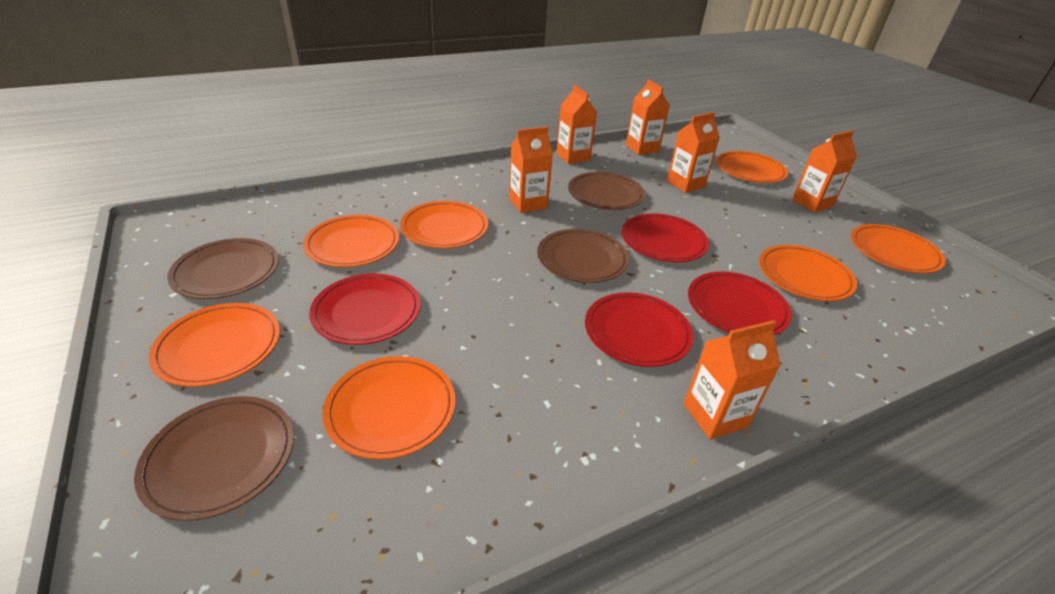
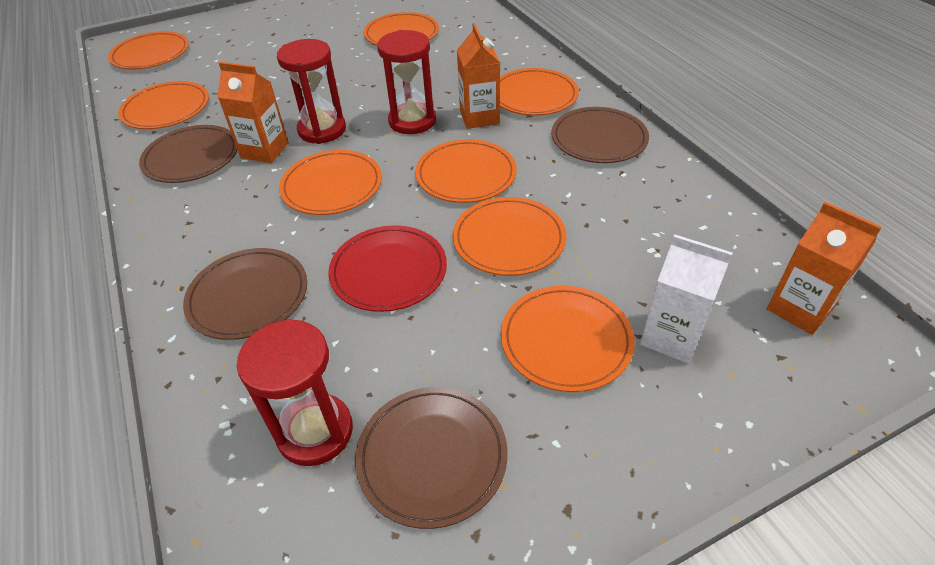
orange carton: [509,126,553,213] [556,85,597,164] [626,79,670,155] [667,112,720,193] [684,320,781,439] [792,130,857,212] = 6 -> [218,62,288,163] [457,23,500,129] [767,202,882,335] = 3
orange plate: [149,303,280,387] [303,215,399,267] [323,356,455,460] [400,201,488,248] [716,151,788,183] [759,245,857,301] [851,224,946,273] = 7 -> [108,31,189,70] [118,81,209,129] [279,150,382,215] [363,12,439,45] [415,139,517,203] [453,197,567,276] [500,68,579,116] [501,286,635,392] = 8
red hourglass: none = 0 -> [237,319,353,466] [277,39,346,144] [377,30,436,134] = 3
red plate: [309,274,421,345] [585,292,693,367] [622,213,709,262] [688,272,792,335] = 4 -> [328,225,447,312] = 1
white carton: none = 0 -> [640,234,732,363] = 1

